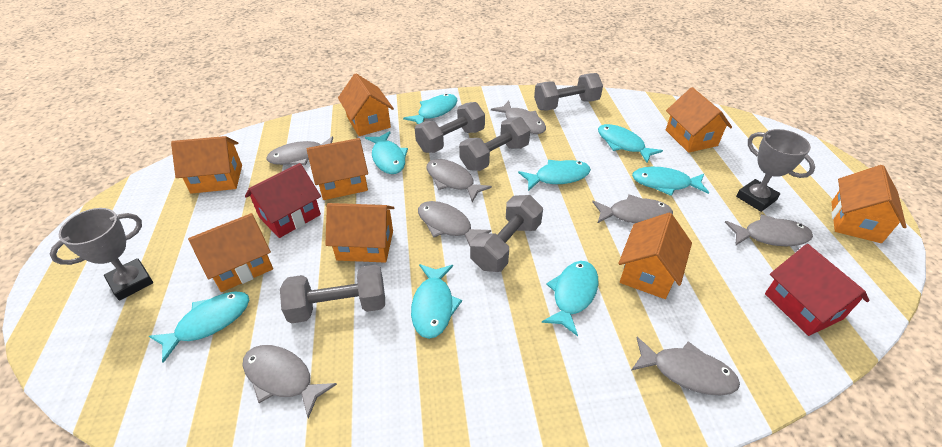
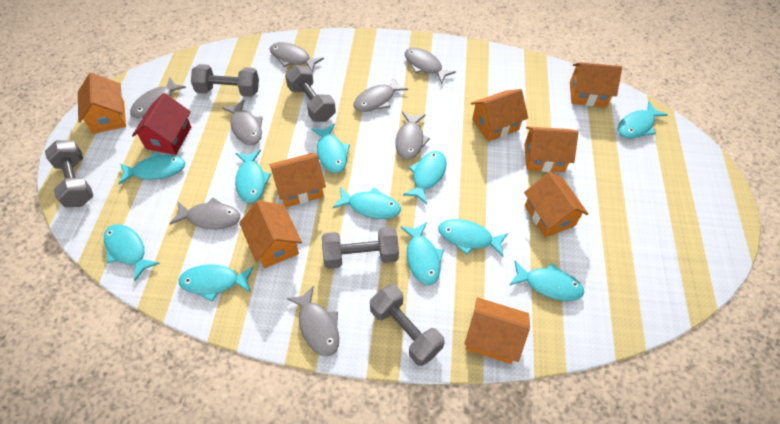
grey trophy: [49,208,153,301] [736,129,815,212] = 2 -> none = 0
red house: [245,163,321,238] [765,244,870,336] = 2 -> [132,93,191,155] = 1
turquoise fish: [149,291,249,363] [365,131,408,174] [403,94,458,124] [411,264,462,339] [518,160,591,191] [542,261,598,336] [598,124,663,163] [632,167,709,196] = 8 -> [104,224,160,281] [118,152,185,185] [178,264,254,302] [235,150,271,203] [311,123,350,173] [332,187,401,219] [400,222,444,285] [403,151,447,204] [438,219,508,257] [510,261,584,301] [618,101,668,139] = 11

